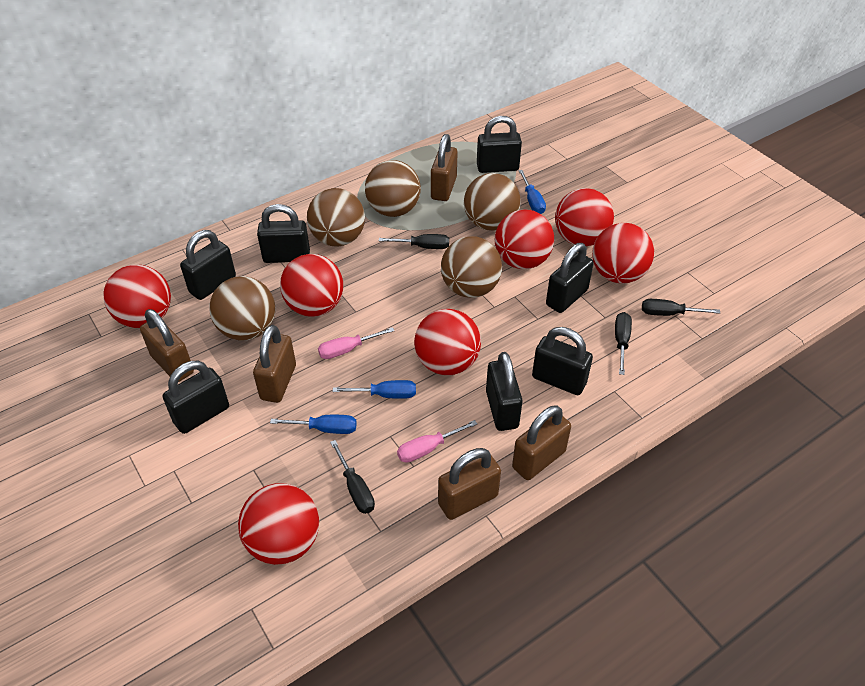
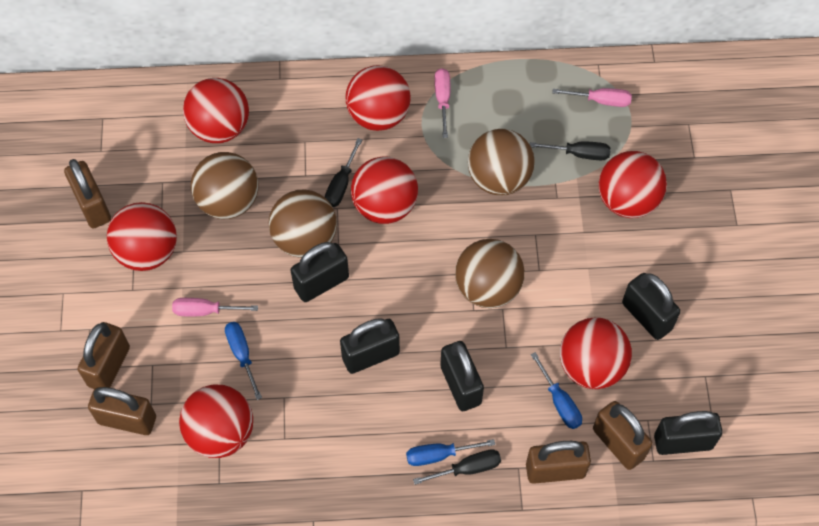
black padlock: [163,361,229,434] [180,230,236,300] [257,204,310,263] [477,116,522,173] [486,352,523,431] [532,327,593,395] [546,243,594,313] = 7 -> [291,242,349,302] [340,318,400,374] [440,341,484,411] [622,273,680,340] [654,411,723,455] = 5
black screwdriver: [330,440,375,514] [379,234,449,249] [615,312,632,375] [642,299,720,316] = 4 -> [325,138,362,207] [413,449,501,485] [530,142,611,160] = 3
brown ball: [210,276,275,341] [307,188,365,247] [365,160,421,217] [441,236,502,298] [464,173,521,231] = 5 -> [191,152,258,219] [269,189,337,258] [455,239,525,308] [468,129,535,196] = 4
pink screwdriver: [318,327,395,359] [397,420,477,463] = 2 -> [172,298,258,317] [434,68,450,138] [552,88,632,107] = 3

